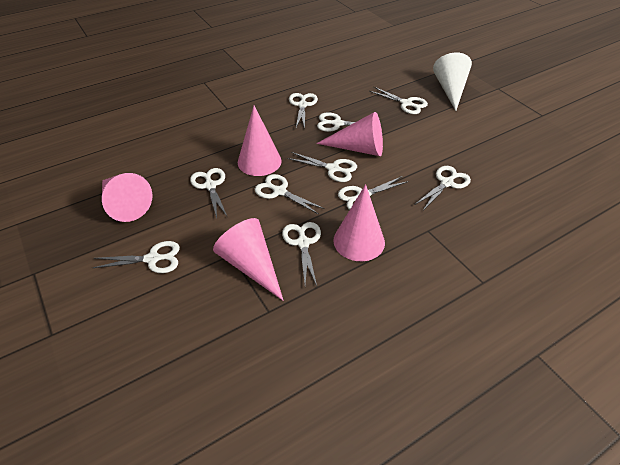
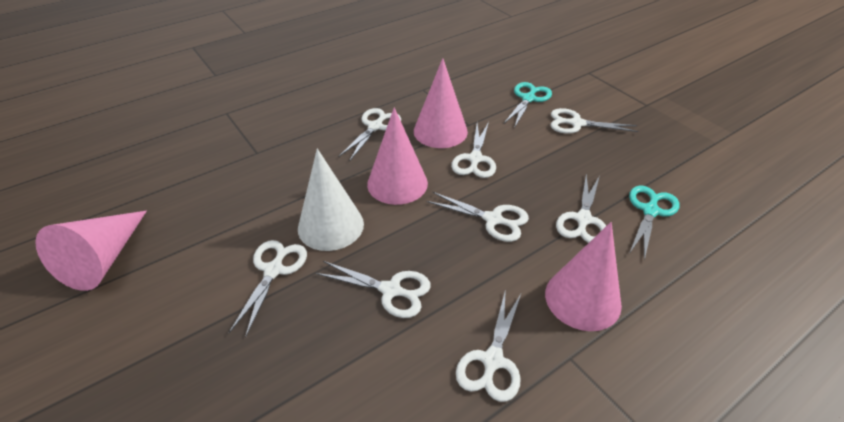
pink cone: [102,173,152,222] [213,218,284,301] [238,106,282,176] [316,112,383,156] [333,184,385,261] = 5 -> [35,211,147,291] [367,107,428,205] [414,58,468,148] [545,222,622,331] = 4
turquoise scissors: none = 0 -> [503,82,552,128] [629,185,680,260] = 2
white scissors: [93,241,180,273] [190,168,228,218] [255,174,325,215] [282,222,321,286] [287,152,357,182] [289,93,318,129] [317,112,382,132] [338,176,409,210] [369,86,428,114] [414,166,471,210] = 10 -> [229,240,307,338] [316,261,431,318] [339,108,401,161] [427,192,529,242] [451,122,496,178] [456,289,522,402] [550,108,638,134] [556,175,606,243] = 8

